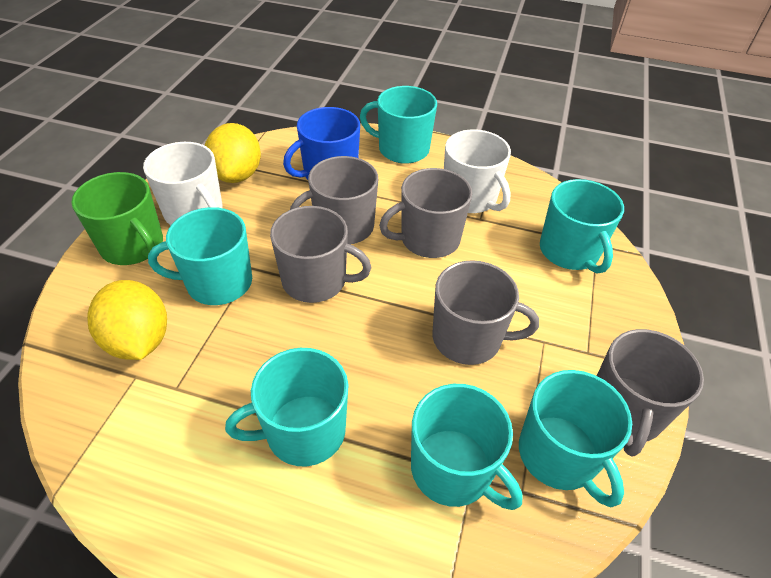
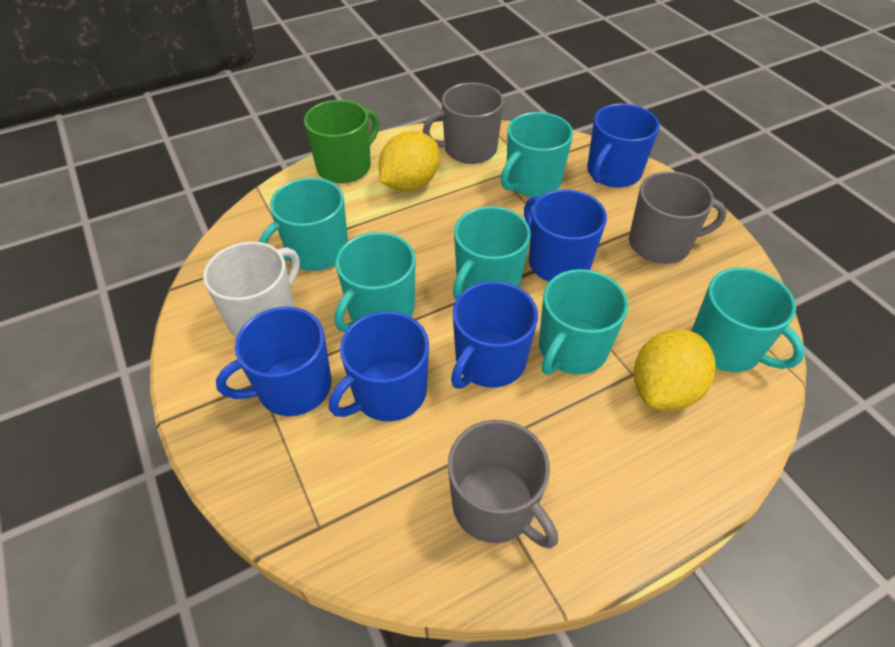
blue mug: [283,107,360,180] = 1 -> [216,306,331,416] [329,311,429,421] [451,281,538,389] [524,189,607,282] [587,104,660,188] = 5
grey mug: [270,206,371,303] [290,156,378,244] [379,168,472,258] [432,260,539,365] [597,329,704,457] = 5 -> [423,83,504,164] [448,420,558,549] [629,171,727,264] = 3
white mug: [143,142,223,225] [444,130,511,213] = 2 -> [203,242,300,338] = 1

